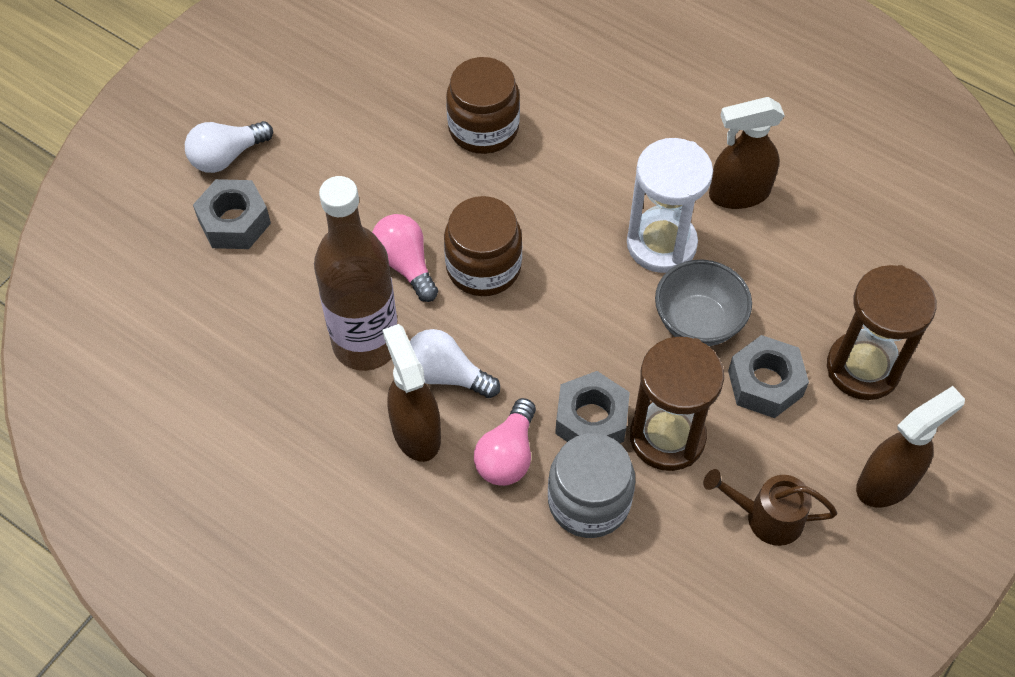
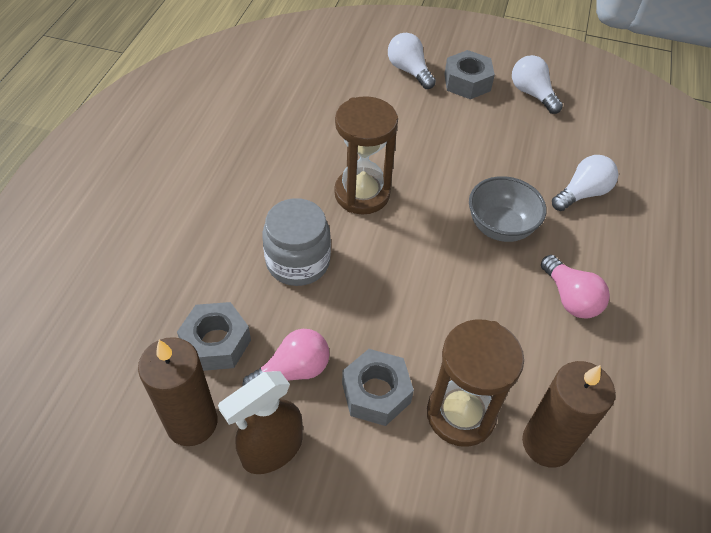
brown bottle: [314,176,397,371] = 1 -> none = 0
brown candle: none = 0 -> [138,337,218,446] [522,361,615,467] = 2
brown jar: [444,196,522,296] [446,57,520,154] = 2 -> none = 0
brown spray bottle: [382,324,441,462] [709,97,785,209] [856,386,965,507] = 3 -> [218,371,303,474] = 1
brown watering can: [703,469,837,546] = 1 -> none = 0
white hourglass: [627,138,713,273] = 1 -> none = 0
white light bulb: [185,121,273,173] [410,329,500,398] = 2 -> [388,33,436,89] [512,55,563,114] [552,155,618,211] = 3

